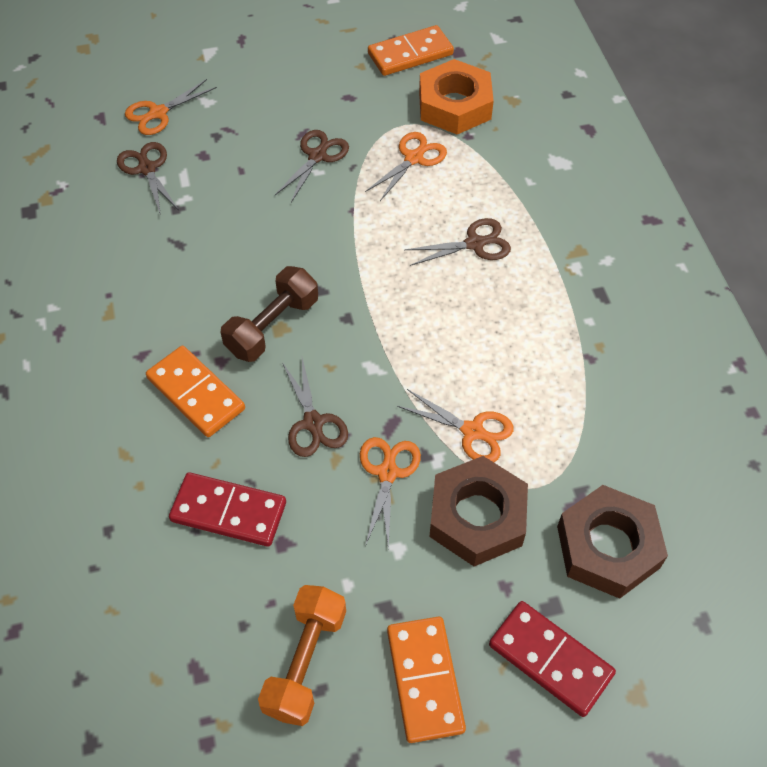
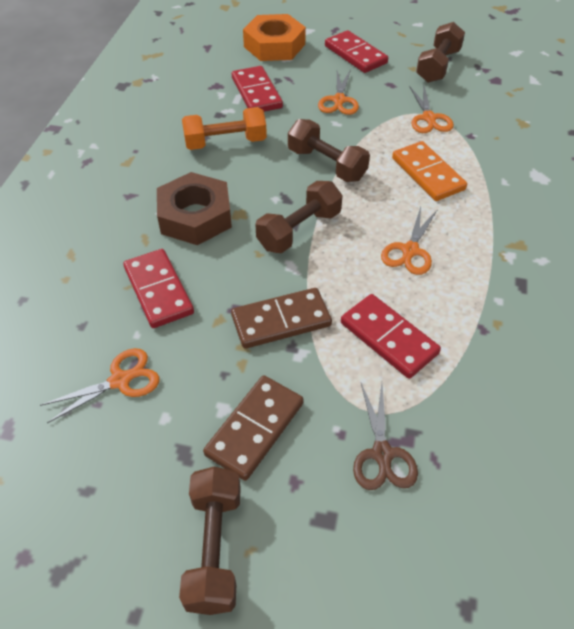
brown domino: none = 0 -> [203,375,304,481] [231,288,332,349] = 2
brown dumbbell: [220,266,318,362] = 1 -> [179,466,241,615] [255,181,343,253] [288,119,370,182] [416,22,465,83] = 4
brown nut: [429,456,528,567] [557,485,668,599] = 2 -> [157,172,232,245] = 1
brown scissors: [117,142,178,215] [275,130,349,202] [282,358,348,457] [405,218,511,266] = 4 -> [353,383,418,490] = 1
orange domino: [146,346,245,437] [368,25,454,76] [387,617,466,743] = 3 -> [392,141,467,201] = 1
red domino: [169,472,286,547] [489,601,616,717] = 2 -> [123,249,194,328] [232,66,283,112] [325,30,388,73] [341,294,441,379] = 4

